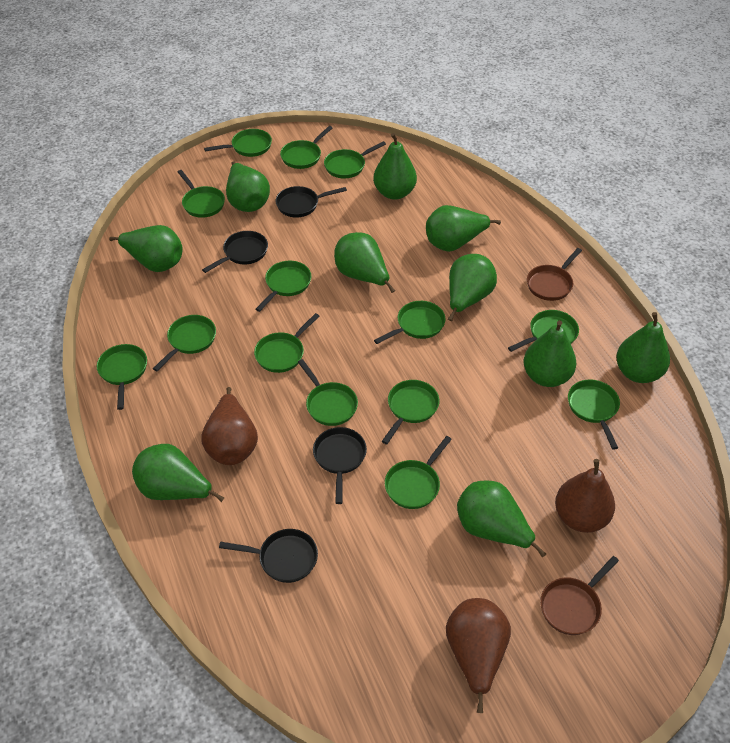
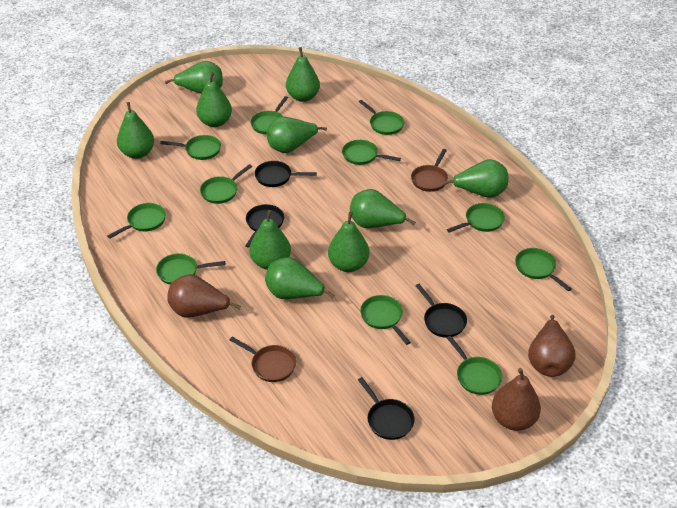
green pan: [97,344,147,410] [153,315,216,372] [178,170,225,218] [204,129,272,157] [254,313,319,373] [255,261,312,312] [280,126,332,169] [298,359,358,426] [324,141,386,178] [374,301,446,344] [382,380,439,444] [385,436,452,509] [508,310,579,352] [568,379,620,450] = 14 -> [107,203,166,239] [156,253,225,285] [160,135,221,160] [200,164,252,204] [250,96,288,134] [342,140,401,165] [359,100,404,135] [360,295,411,345] [447,203,505,233] [447,336,502,395] [515,248,571,291] = 11

